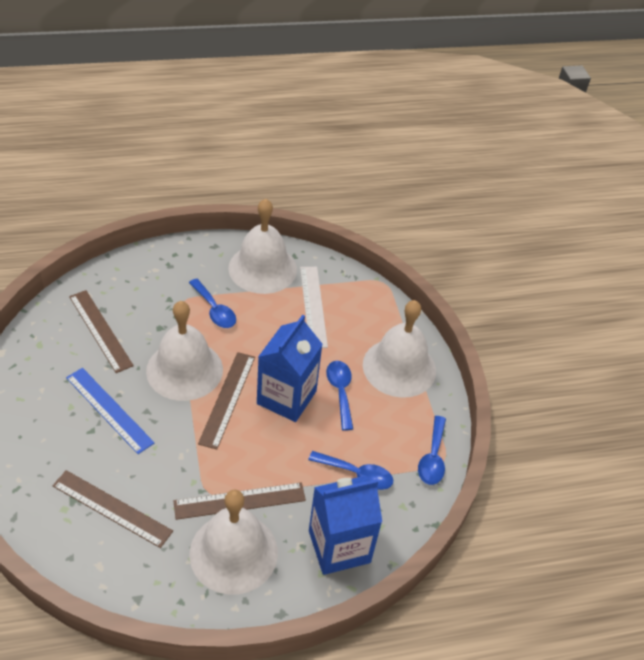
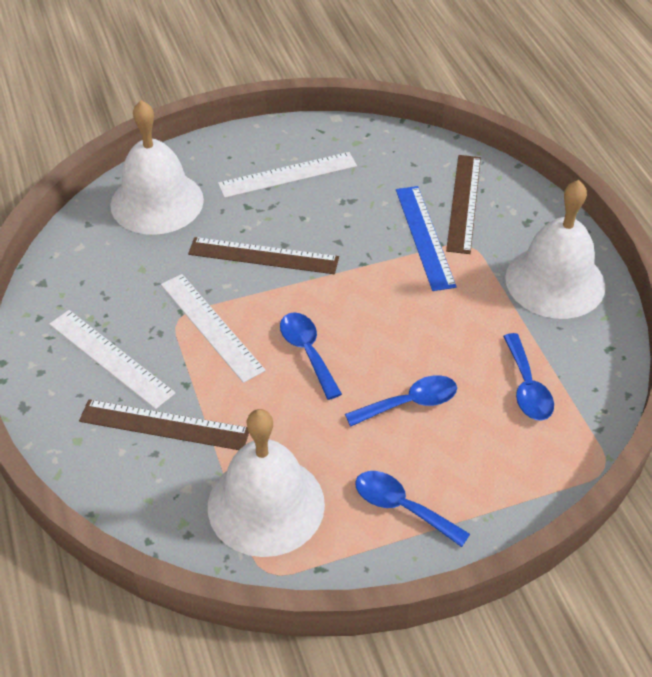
blue carton: [257,315,323,422] [309,476,382,575] = 2 -> none = 0
brown ruler: [52,470,173,548] [69,290,134,373] [174,482,306,520] [198,352,255,450] = 4 -> [79,399,249,450] [188,237,339,274] [446,155,481,254] = 3
white bell: [146,301,223,401] [189,489,278,595] [228,199,297,294] [363,300,436,398] = 4 -> [110,100,204,235] [208,409,325,557] [505,180,606,319] = 3
white ruler: [300,267,328,348] = 1 -> [49,310,176,409] [161,274,266,383] [218,152,357,198] = 3

